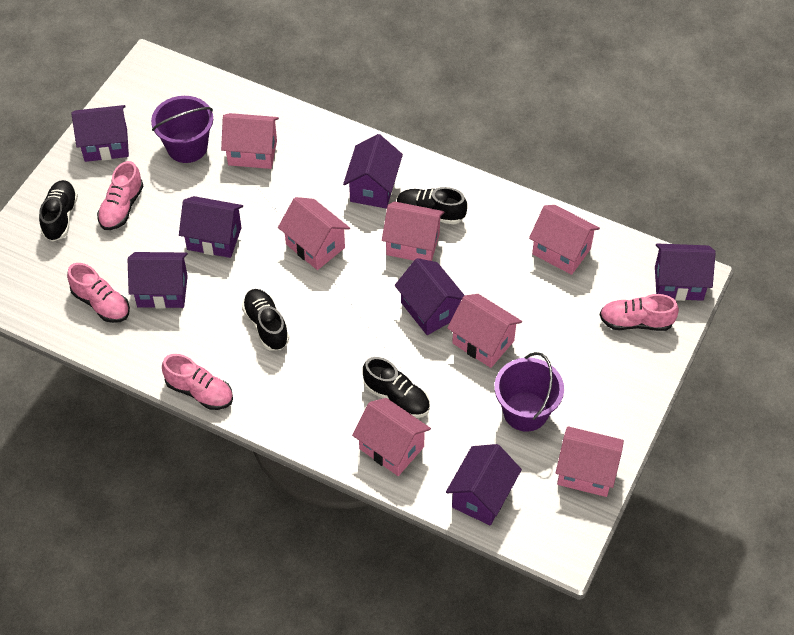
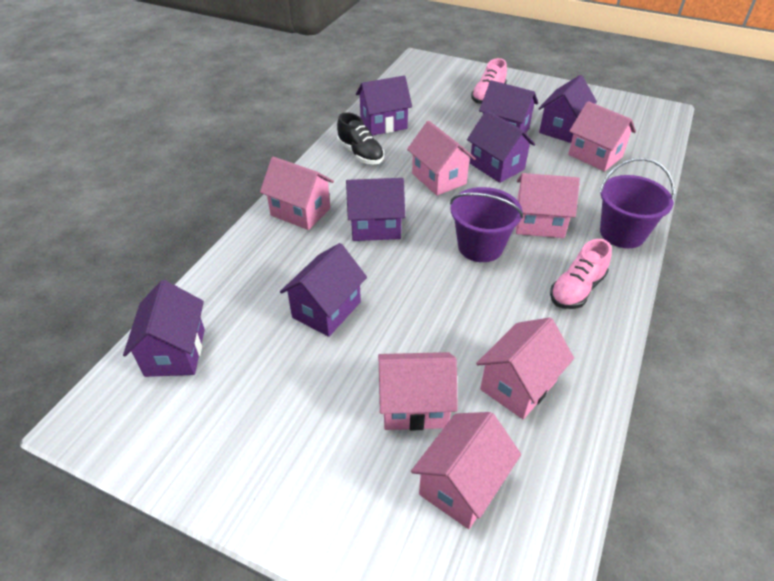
black shoe: [39,180,78,241] [242,289,289,350] [363,357,430,418] [397,187,467,225] = 4 -> [337,112,384,165] = 1
pink shoe: [67,263,130,323] [97,161,144,230] [162,354,233,410] [600,294,679,331] = 4 -> [471,58,507,104] [550,239,612,309] = 2

